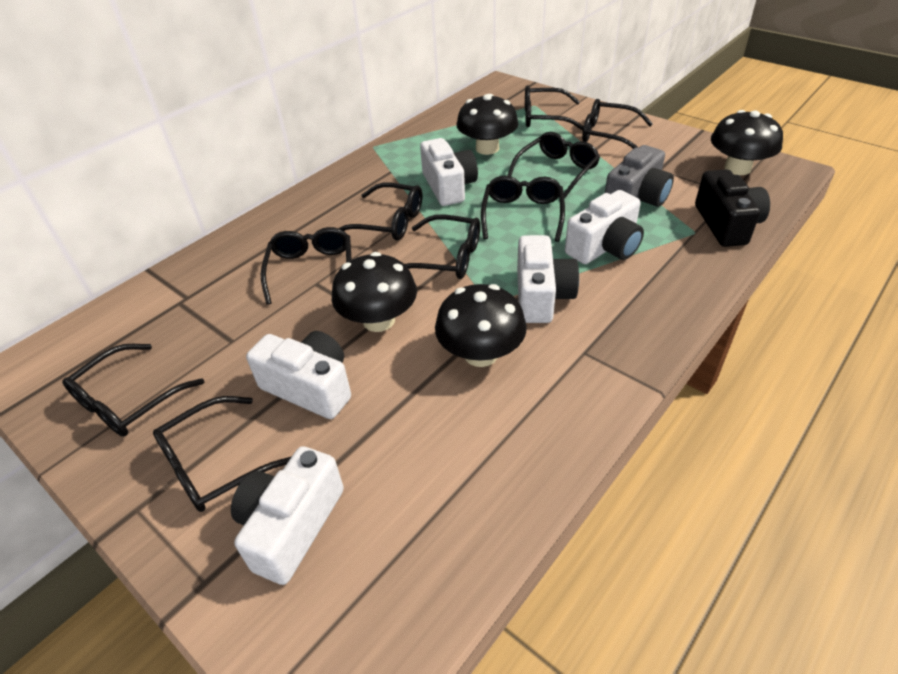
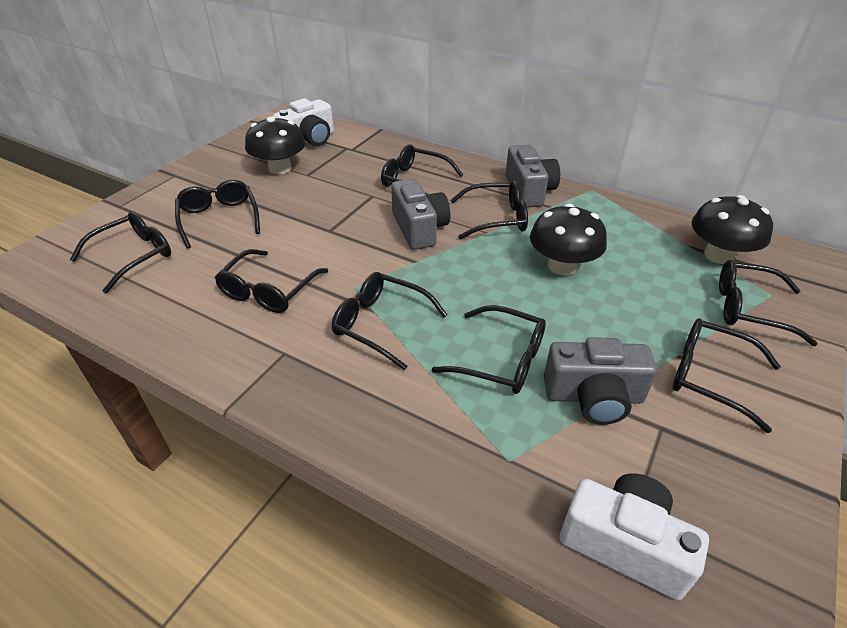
black camera: [695,169,770,247] = 1 -> none = 0
black mushroom: [332,252,417,332] [435,284,527,367] [456,94,519,155] [711,110,783,175] = 4 -> [245,116,306,174] [530,204,607,275] [692,195,773,264] = 3
grey camera: [605,145,674,207] = 1 -> [391,179,450,250] [505,145,560,208] [544,337,657,425] = 3
white camera: [231,447,344,585] [246,331,351,419] [420,138,478,206] [517,235,579,323] [565,190,644,264] = 5 -> [273,98,334,146] [560,473,709,600] = 2

